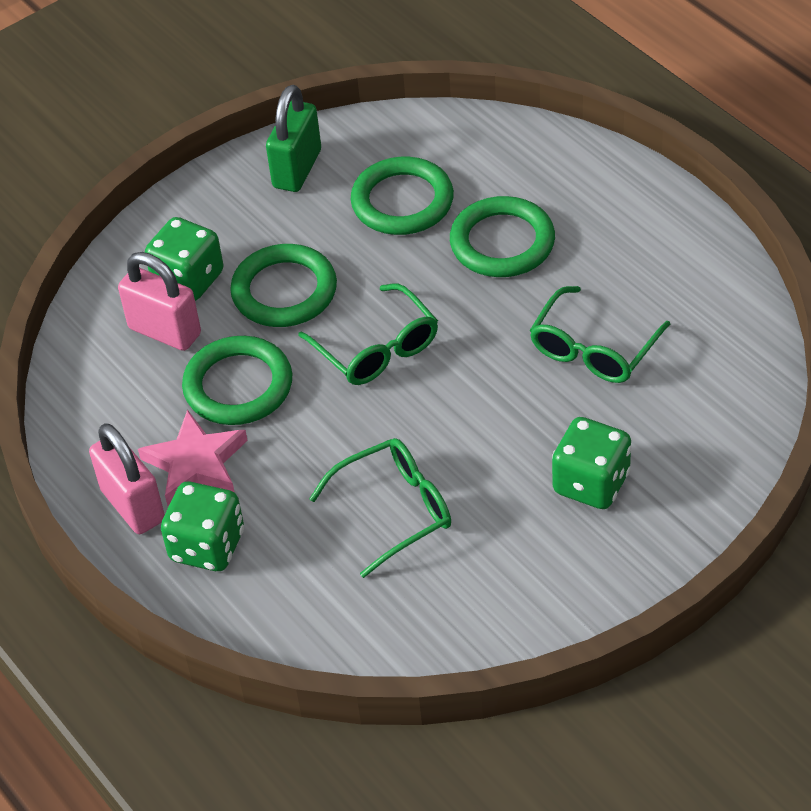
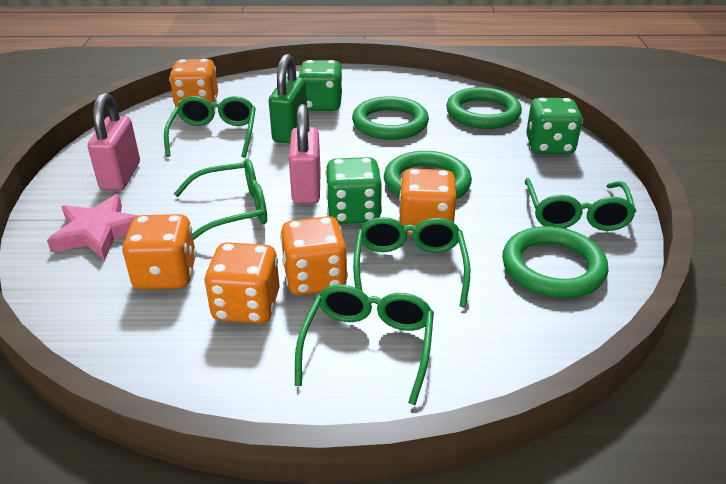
green glasses: [298,283,438,385] [309,438,451,578] [530,286,671,383] = 3 -> [164,96,256,157] [174,159,267,240] [295,284,434,405] [353,217,470,307] [525,178,637,231] = 5
orange dice: none = 0 -> [122,214,197,290] [169,59,218,107] [204,242,280,324] [280,216,348,295] [398,169,456,236] = 5

